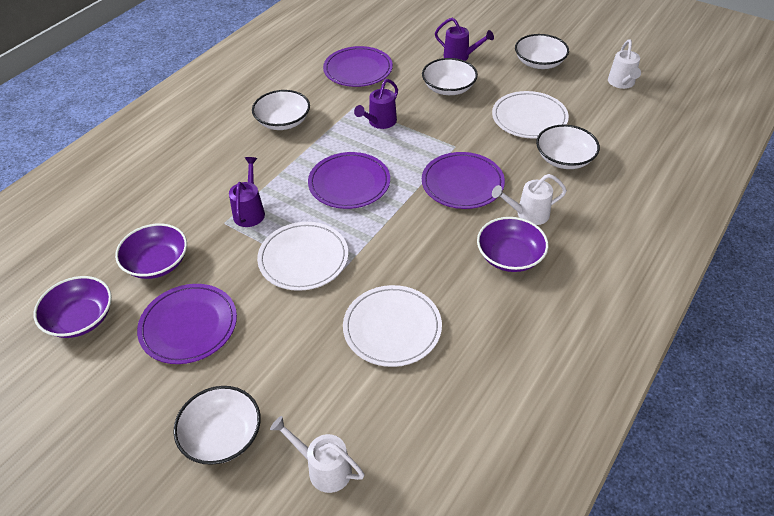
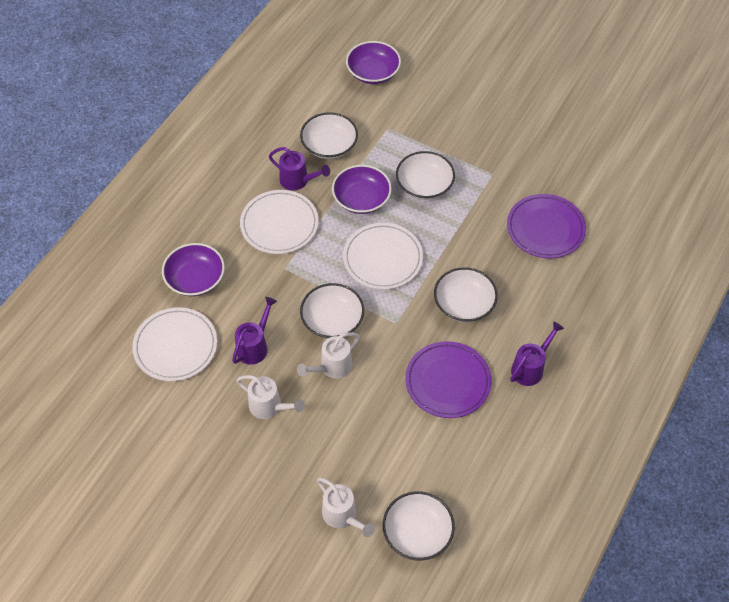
purple plate: [137,284,237,364] [308,152,390,209] [323,46,393,87] [422,152,505,209] = 4 -> [405,341,491,418] [507,194,586,258] = 2

